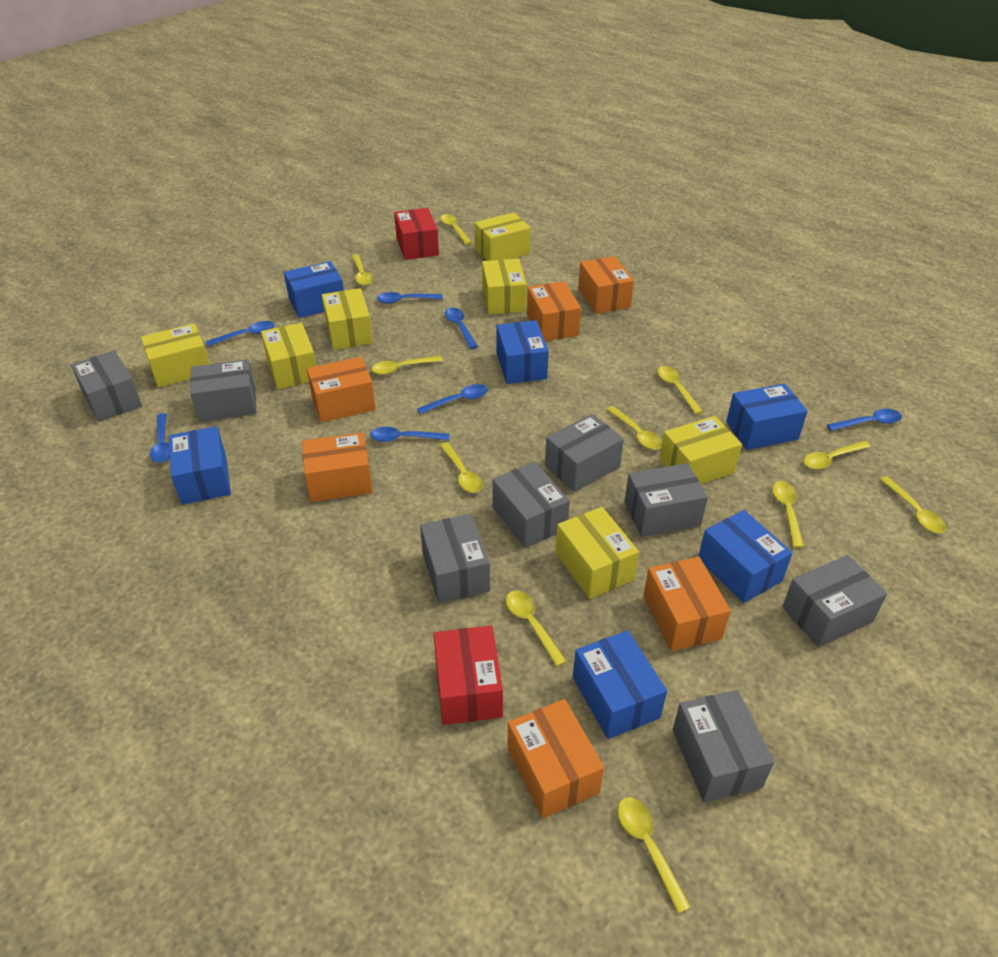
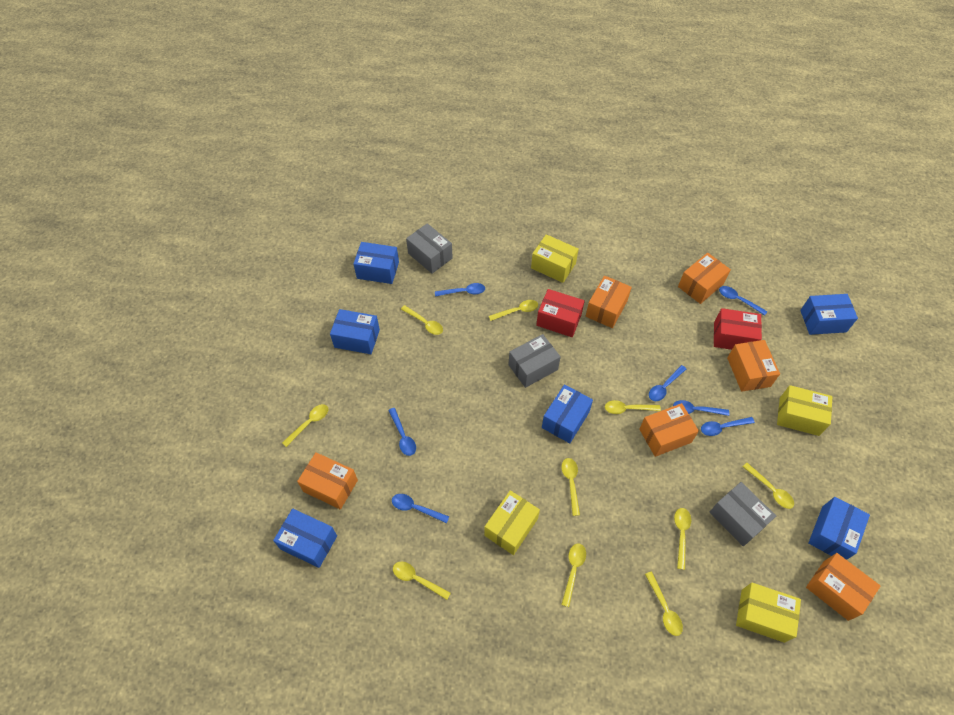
grey box: [71,350,142,422] [190,359,257,422] [420,514,490,603] [492,462,570,548] [545,414,624,492] [625,463,708,537] [673,690,774,802] [782,555,887,647] = 8 -> [406,223,453,273] [508,334,561,388] [709,482,776,546] = 3
yellow box: [141,323,209,387] [261,323,316,389] [322,288,373,350] [474,212,531,261] [482,259,527,314] [555,507,639,599] [659,416,742,484] = 7 -> [484,490,540,555] [531,234,579,283] [736,583,801,643] [777,385,832,436] = 4
yellow spoon: [352,254,373,286] [371,356,443,375] [439,442,483,493] [440,214,472,245] [506,590,567,667] [606,406,662,450] [617,797,691,914] [657,366,703,414] [772,481,804,548] [803,441,870,470] [880,476,946,533] = 11 -> [282,404,328,447] [393,561,451,600] [401,305,443,335] [489,300,538,321] [561,458,580,516] [561,543,586,607] [605,400,661,414] [645,572,683,636] [674,508,691,570] [742,463,794,509] = 10

